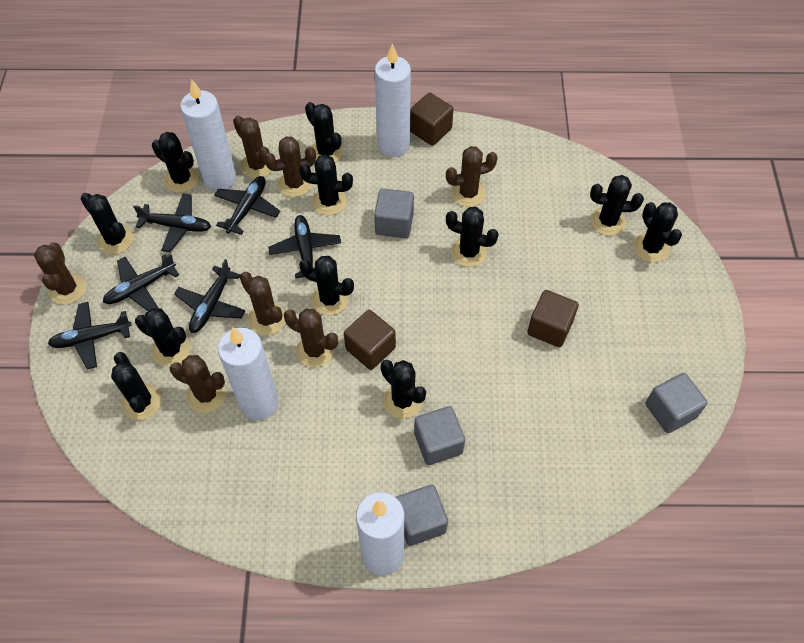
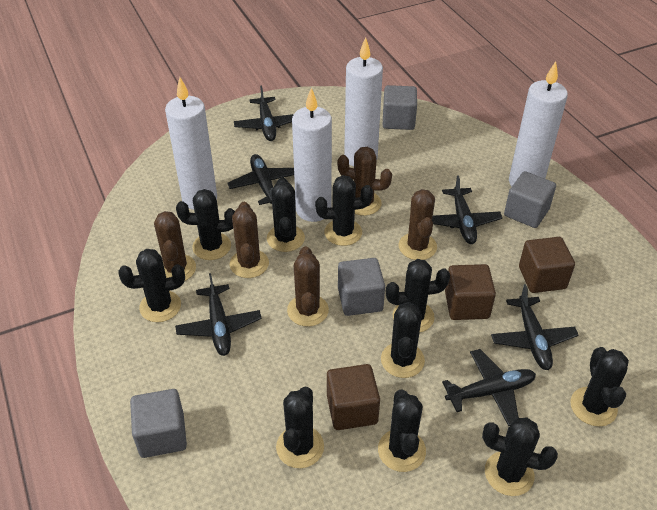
black cactus: [81,193,133,255] [111,352,162,420] [135,308,190,367] [152,132,199,193] [299,154,353,215] [299,256,354,315] [305,102,343,163] [381,360,426,419] [446,207,499,267] [590,175,644,236] [633,202,682,263] = 11 -> [118,249,185,322] [176,189,235,260] [267,177,305,252] [276,387,324,468] [315,175,373,246] [378,389,426,472] [381,302,425,378] [386,259,450,333] [482,418,558,496] [570,347,629,427] = 10
brown cactus: [34,242,86,305] [170,355,226,413] [233,116,272,179] [240,272,285,335] [264,137,316,197] [284,309,338,367] [446,146,498,207] = 7 -> [154,211,196,281] [230,202,269,278] [287,246,329,327] [337,147,392,216] [399,189,437,260] = 5

